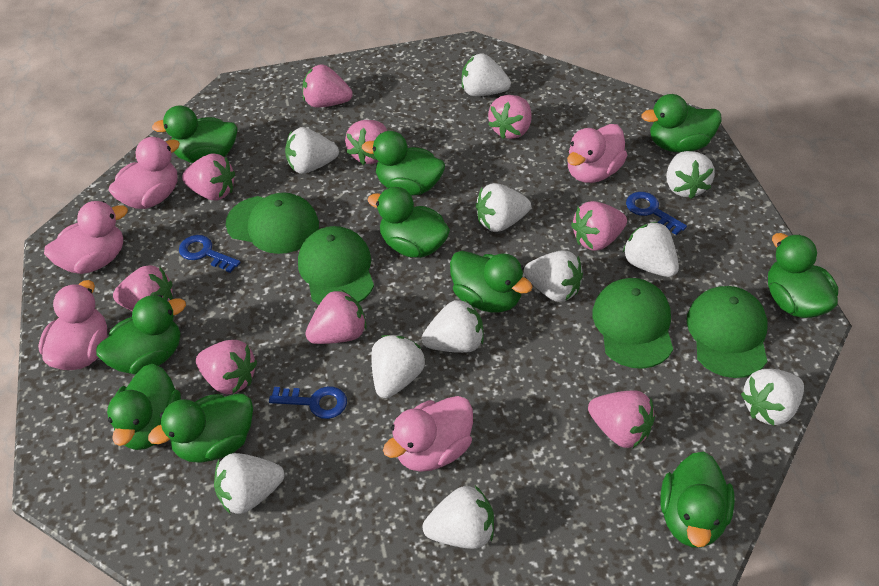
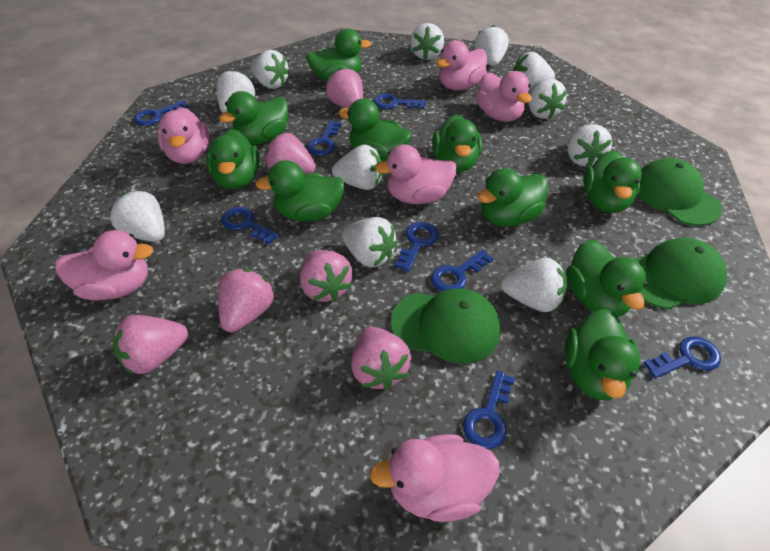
blue key: [179,235,241,273] [269,386,347,419] [626,192,687,235] = 3 -> [134,100,188,126] [221,207,280,244] [307,120,342,156] [374,93,426,109] [394,222,439,272] [431,249,493,292] [463,371,515,449] [643,336,721,378] = 8
green cap: [226,192,319,254] [298,226,374,305] [592,278,673,369] [687,286,768,378] = 4 -> [391,288,501,364] [633,238,727,309] [638,158,722,226] = 3
pink duck: [38,280,107,370] [44,201,128,274] [109,137,180,209] [383,396,473,472] [567,124,627,183] = 5 -> [55,230,153,300] [158,107,210,164] [369,434,499,522] [375,144,457,204] [436,40,487,90] [476,71,532,122] = 6
pink strawberry: [113,265,173,311] [182,154,235,200] [196,340,257,394] [302,64,353,108] [305,289,367,344] [345,120,387,165] [488,95,531,139] [571,201,627,251] [588,390,655,448] = 9 -> [113,315,188,374] [218,269,274,332] [265,133,316,174] [300,250,352,302] [326,68,363,108] [351,327,411,390] = 6

